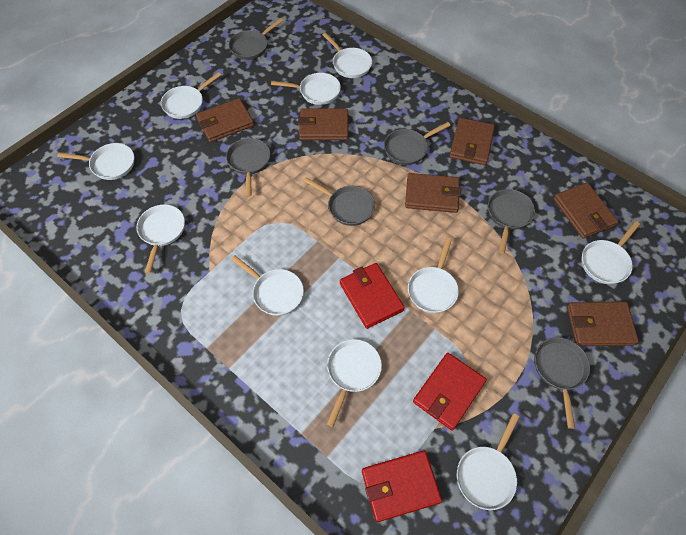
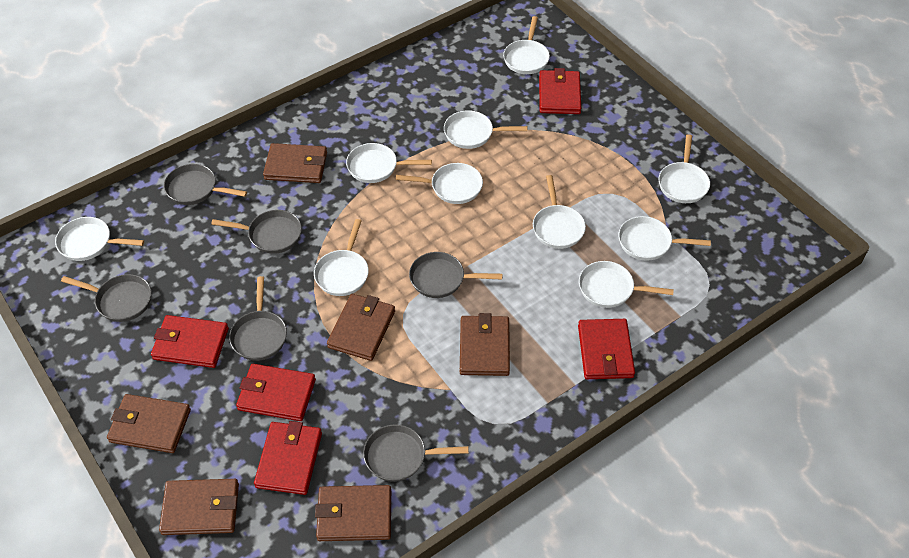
red wallet: [340,263,405,329] [362,450,442,522] [413,353,486,430] = 3 -> [151,315,229,368] [236,364,316,421] [254,421,322,495] [539,68,581,114] [578,319,635,379] = 5

